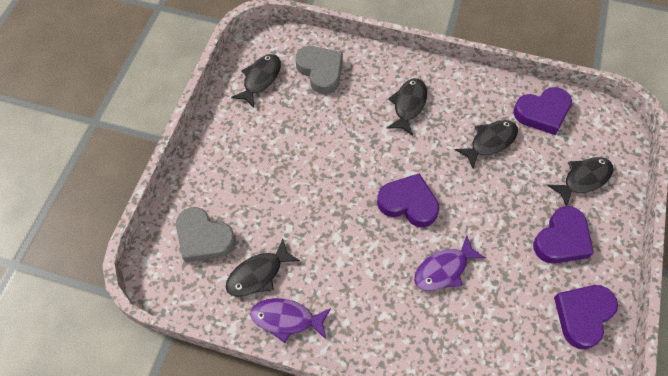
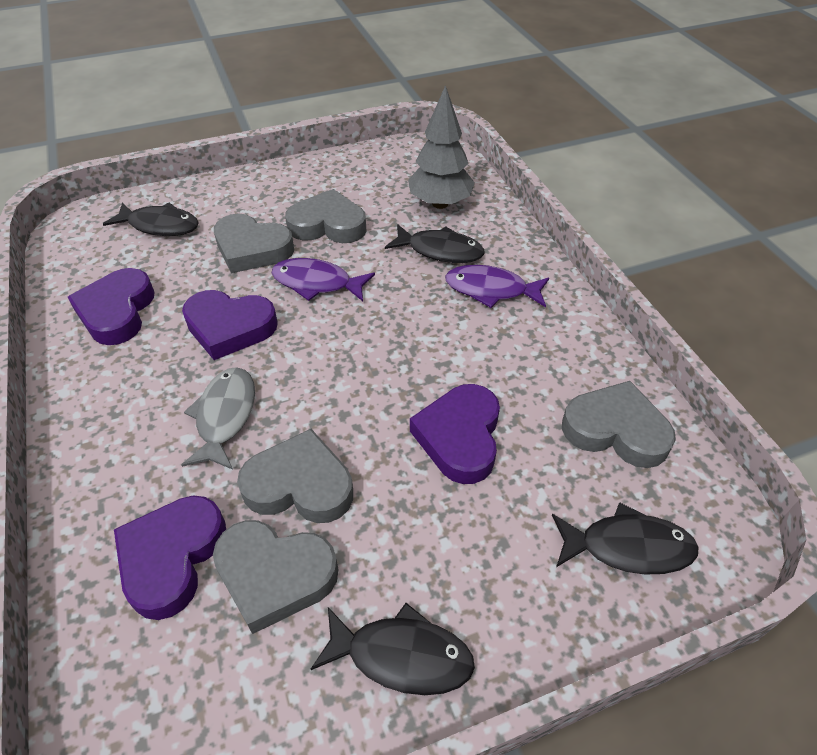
black fish: [226,239,300,297] [231,54,281,108] [387,78,427,136] [455,120,518,169] [547,157,613,206] = 5 -> [103,202,199,236] [311,603,475,695] [385,224,485,263] [552,502,699,574] = 4
grey fish: none = 0 -> [181,367,255,470] = 1
grey heart: [176,207,236,263] [295,46,343,94] = 2 -> [213,520,339,634] [214,214,294,273] [237,429,353,523] [285,189,367,243] [562,381,676,468] = 5
grey tree: none = 0 -> [408,85,475,209] = 1

